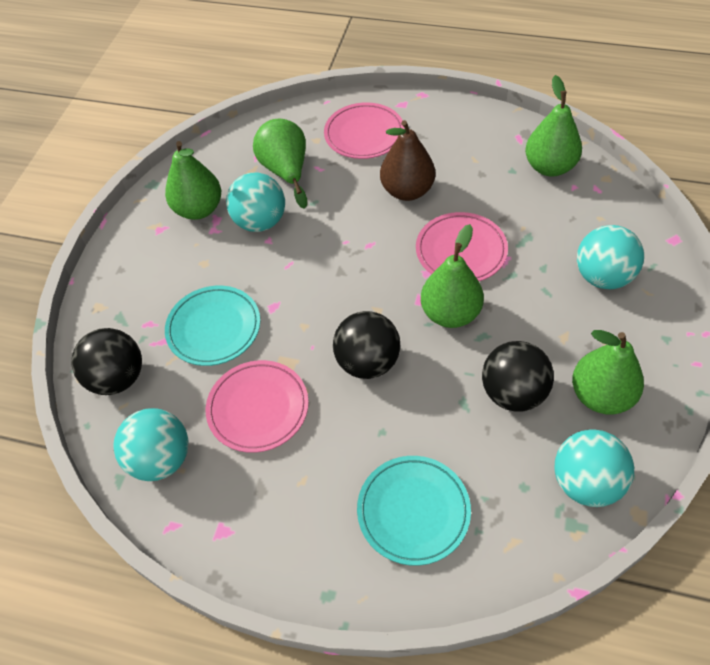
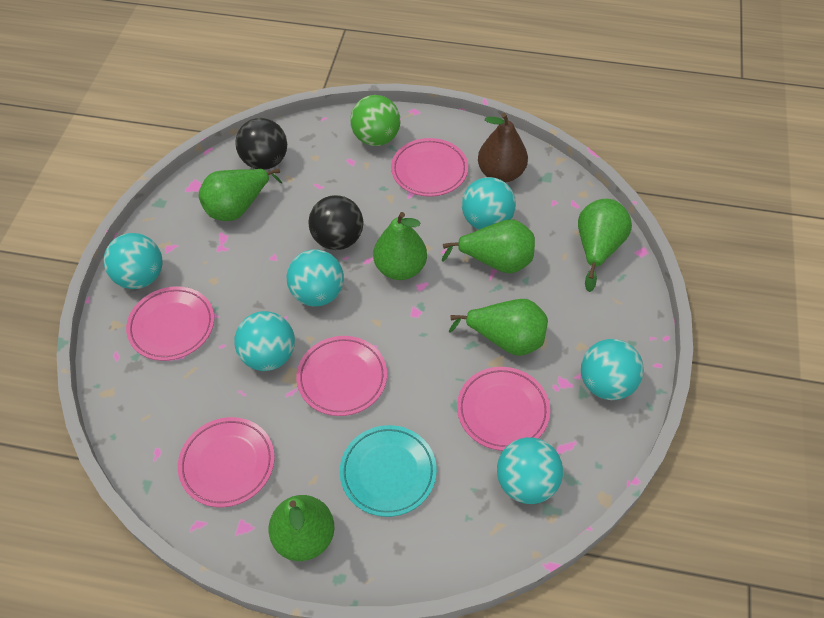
black ball: [71,328,142,395] [333,311,400,379] [482,341,554,412] = 3 -> [235,118,287,170] [308,195,363,250] = 2
green ball: none = 0 -> [350,95,400,146] = 1
green pear: [165,141,221,220] [253,119,307,209] [421,224,484,328] [525,75,582,177] [572,330,644,415] = 5 -> [198,168,282,221] [269,495,334,561] [373,212,427,280] [441,219,535,273] [449,299,548,356] [578,199,632,292] = 6
pink plate: [206,360,309,453] [324,102,404,159] [416,212,508,281] = 3 -> [126,286,214,361] [178,417,275,507] [296,336,387,416] [391,138,468,197] [457,367,550,451] = 5
turquoise ball: [114,408,188,481] [226,172,285,232] [554,429,634,507] [577,225,644,289] = 4 -> [104,233,162,289] [234,311,295,371] [286,249,344,306] [462,177,516,230] [497,437,563,504] [581,339,644,400] = 6
turquoise plate: [165,286,260,366] [357,456,471,566] = 2 -> [340,425,437,517] = 1

